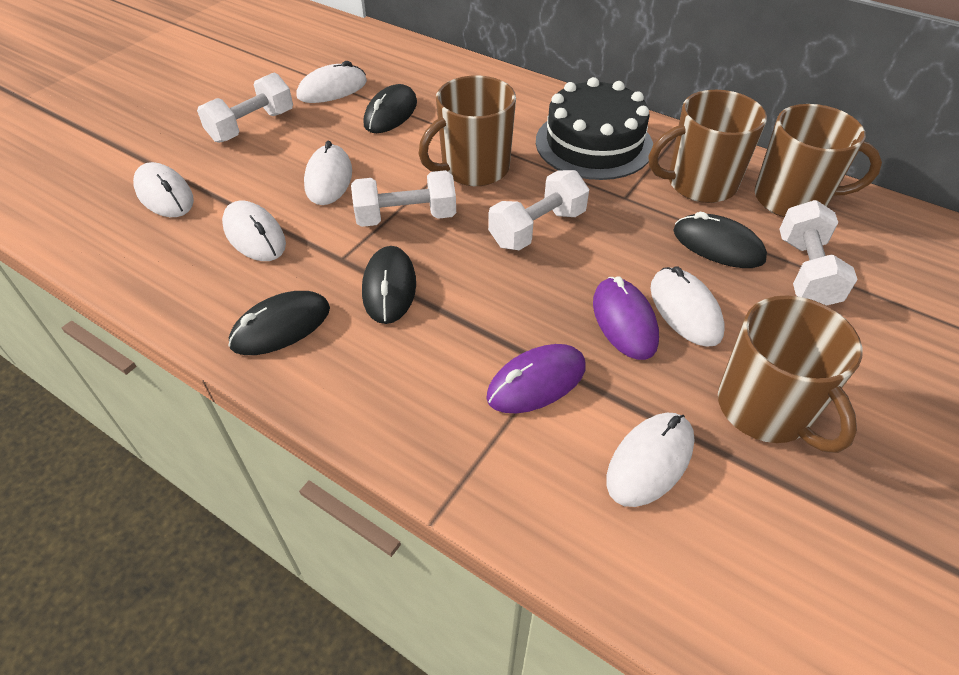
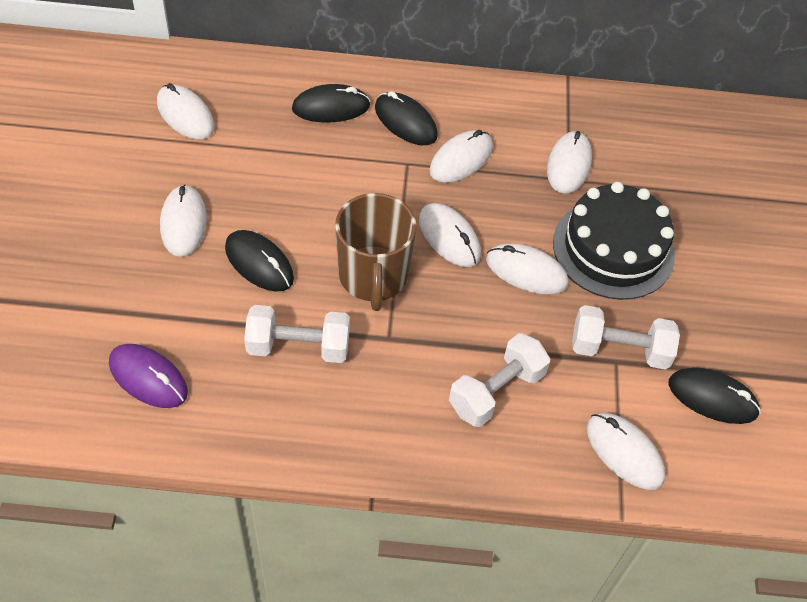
brown mug: [419,75,516,186] [649,90,767,203] [718,295,863,453] [755,104,882,217] = 4 -> [335,193,417,311] = 1
purple mouse: [486,344,586,413] [593,276,659,360] = 2 -> [109,344,188,408] = 1
white dumbbell: [197,73,293,143] [351,170,456,227] [488,170,589,250] [780,200,858,306] = 4 -> [244,305,350,363] [449,333,551,427] [572,305,680,370] = 3
white mouse: [133,162,194,217] [222,201,286,261] [296,61,367,103] [304,141,352,205] [606,413,695,507] [650,266,725,347] = 6 -> [157,83,214,139] [160,184,207,257] [419,203,481,267] [429,130,493,183] [486,243,568,294] [547,131,592,194] [586,413,665,490] = 7

